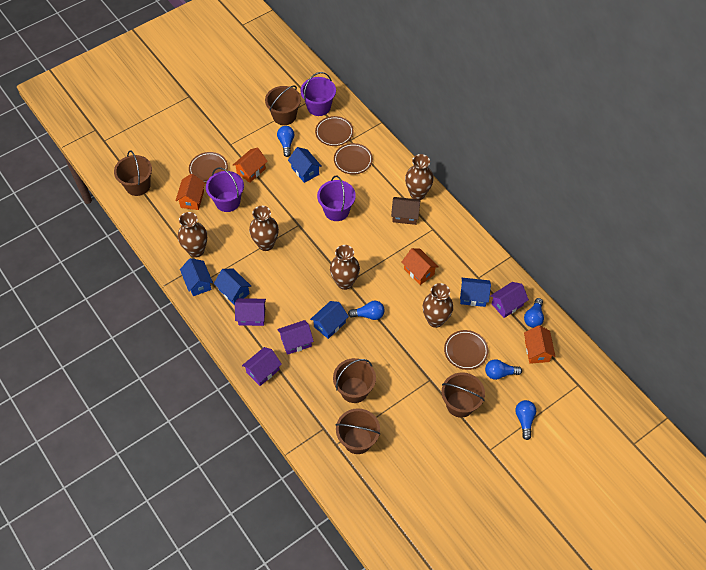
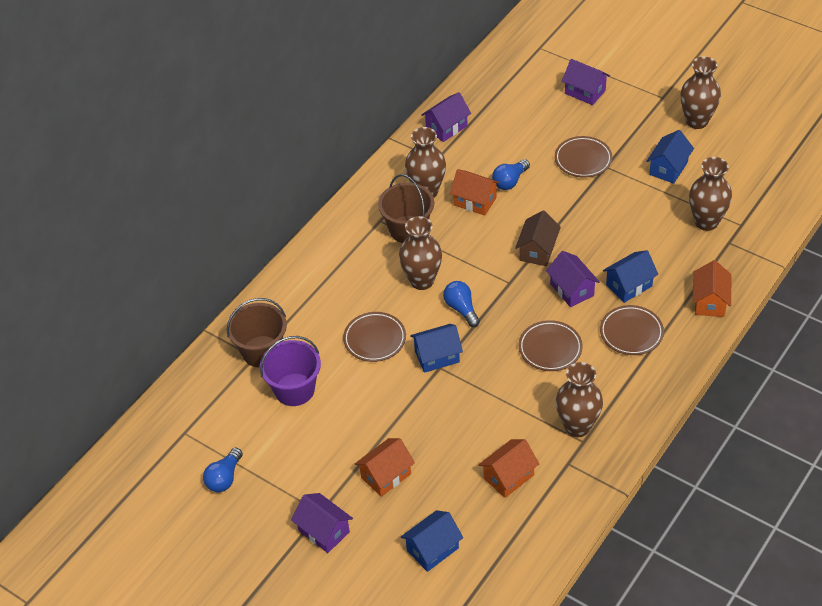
blue house: [180,258,213,296] [214,268,251,305] [288,147,322,183] [310,301,349,339] [460,278,491,307] = 5 -> [401,510,463,572] [410,324,463,373] [603,250,658,303] [646,130,694,184] = 4
blue light bulb: [277,126,294,157] [348,301,385,320] [485,359,522,380] [515,400,536,440] [524,298,544,328] = 5 -> [203,447,243,492] [443,281,480,327] [492,159,530,190] = 3
brown bucket: [114,150,152,196] [265,85,301,125] [333,358,376,403] [336,408,380,454] [441,372,485,418] = 5 -> [227,298,287,367] [378,174,434,243] = 2
purple bucket: [206,167,244,212] [300,72,336,116] [317,175,356,221] = 3 -> [260,336,321,406] = 1

